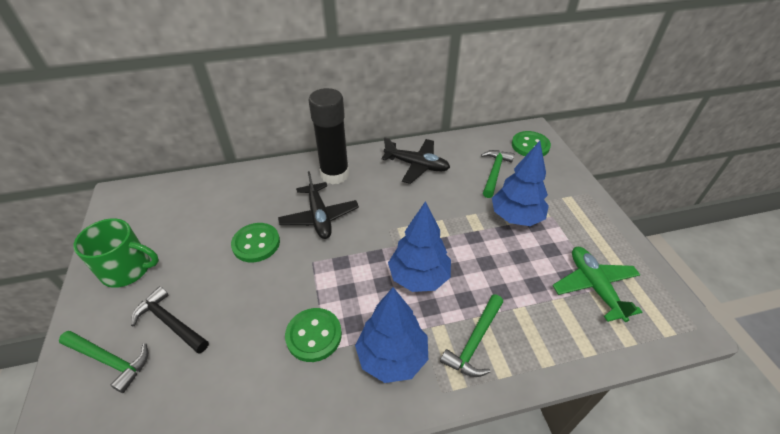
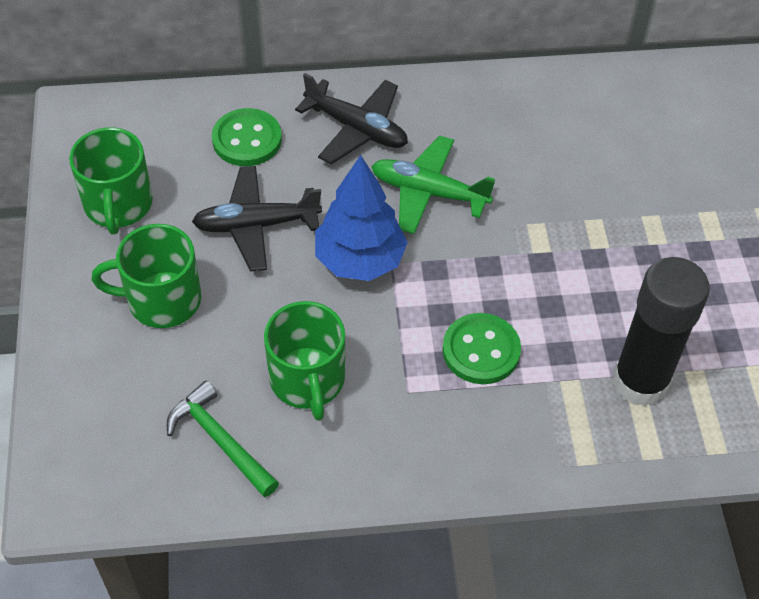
black hammer: [131,286,209,354] = 1 -> none = 0
blue tree: [355,287,428,383] [388,201,451,292] [492,141,549,226] = 3 -> [315,155,408,281] = 1
green button: [231,223,280,262] [285,308,342,362] [512,131,551,156] = 3 -> [212,108,282,166] [442,313,521,384] = 2
green hammer: [59,331,148,393] [440,294,503,377] [481,150,514,198] = 3 -> [167,381,279,497] = 1
green mug: [74,218,159,288] = 1 -> [69,127,153,234] [92,224,201,328] [264,301,345,421] = 3

